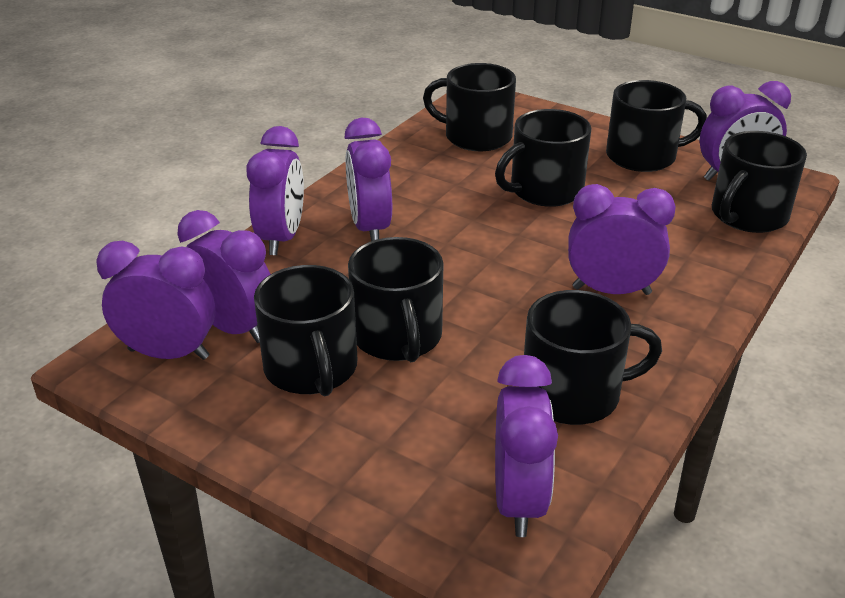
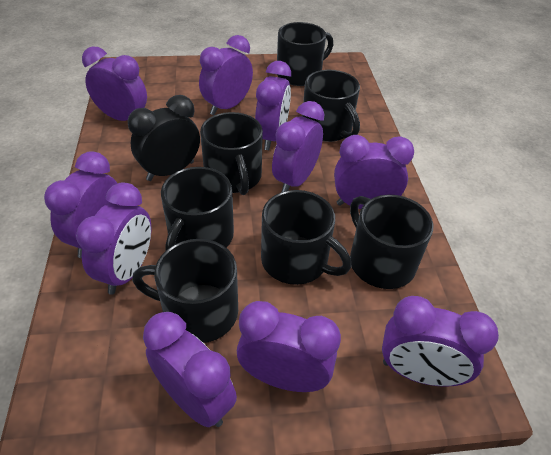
black clock: none = 0 -> [128,95,200,181] = 1
purple clock: [96,241,216,360] [177,210,271,343] [246,126,304,255] [345,118,392,241] [495,355,558,537] [568,184,676,295] [700,81,791,181] = 7 -> [44,151,118,258] [76,183,151,295] [82,46,147,121] [143,312,237,427] [199,35,253,115] [237,301,341,392] [255,61,291,150] [272,101,325,192] [334,135,414,209] [382,296,499,387] = 10

